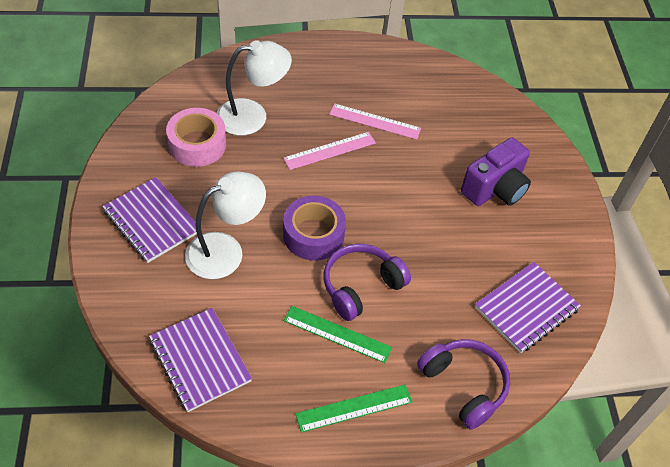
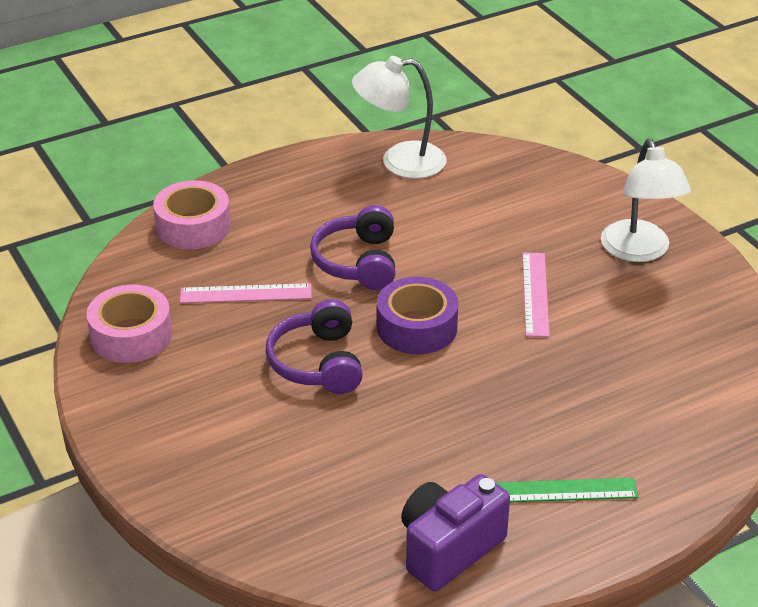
green ruler: [284,306,392,363] [296,384,412,433] = 2 -> [495,478,638,502] = 1
pink tape: [166,108,226,167] = 1 -> [86,285,172,363] [153,180,231,249] = 2
purple notebook: [102,177,197,263] [149,308,252,412] [475,262,581,353] = 3 -> none = 0

